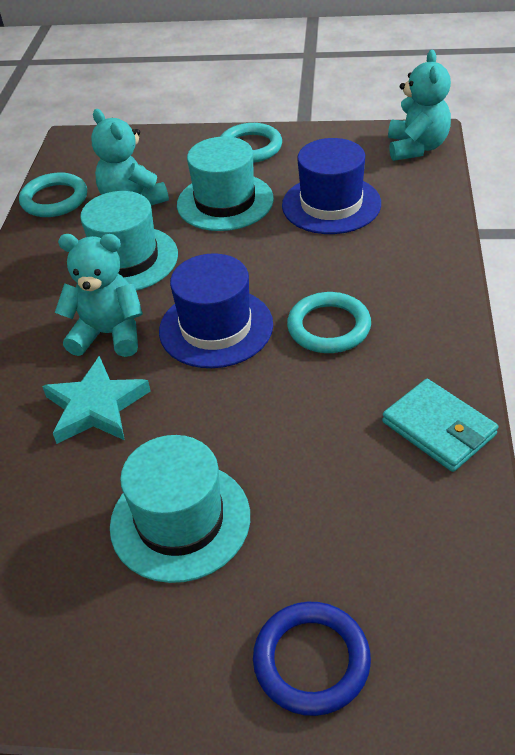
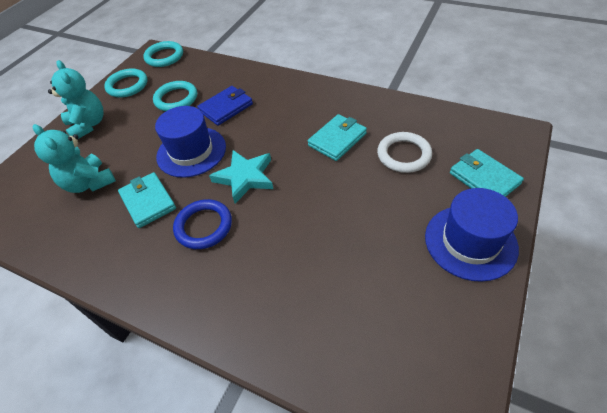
blue wallet: none = 0 -> [197,86,253,126] = 1
turquoise hat: [80,191,178,291] [110,435,250,583] [177,137,274,231] = 3 -> none = 0
turquoise teddy bear: [55,234,143,357] [91,109,169,206] [388,50,451,161] = 3 -> [33,124,116,193] [48,60,104,139] = 2
turquoise wallet: [382,379,498,472] = 1 -> [118,172,176,228] [308,114,367,161] [450,149,524,197] = 3
white ring: none = 0 -> [377,132,432,173] = 1

